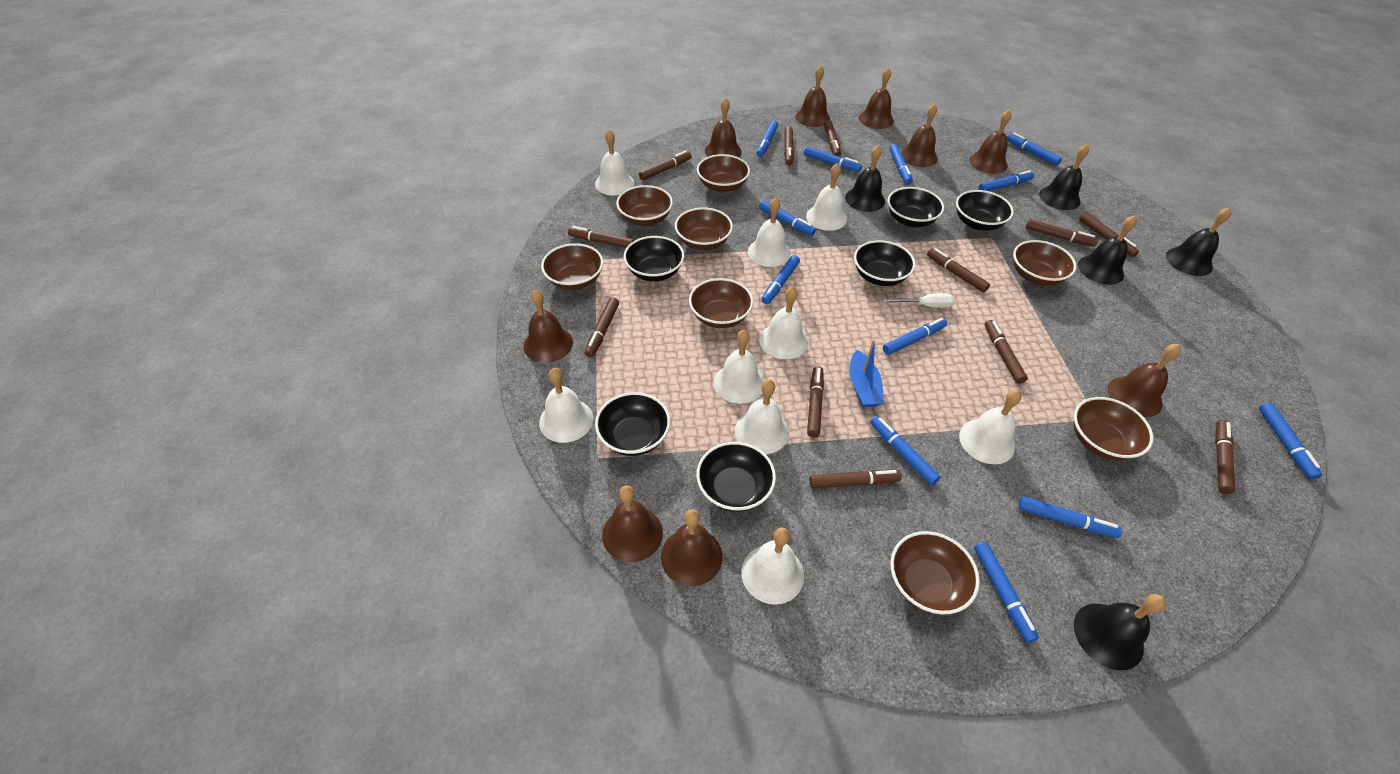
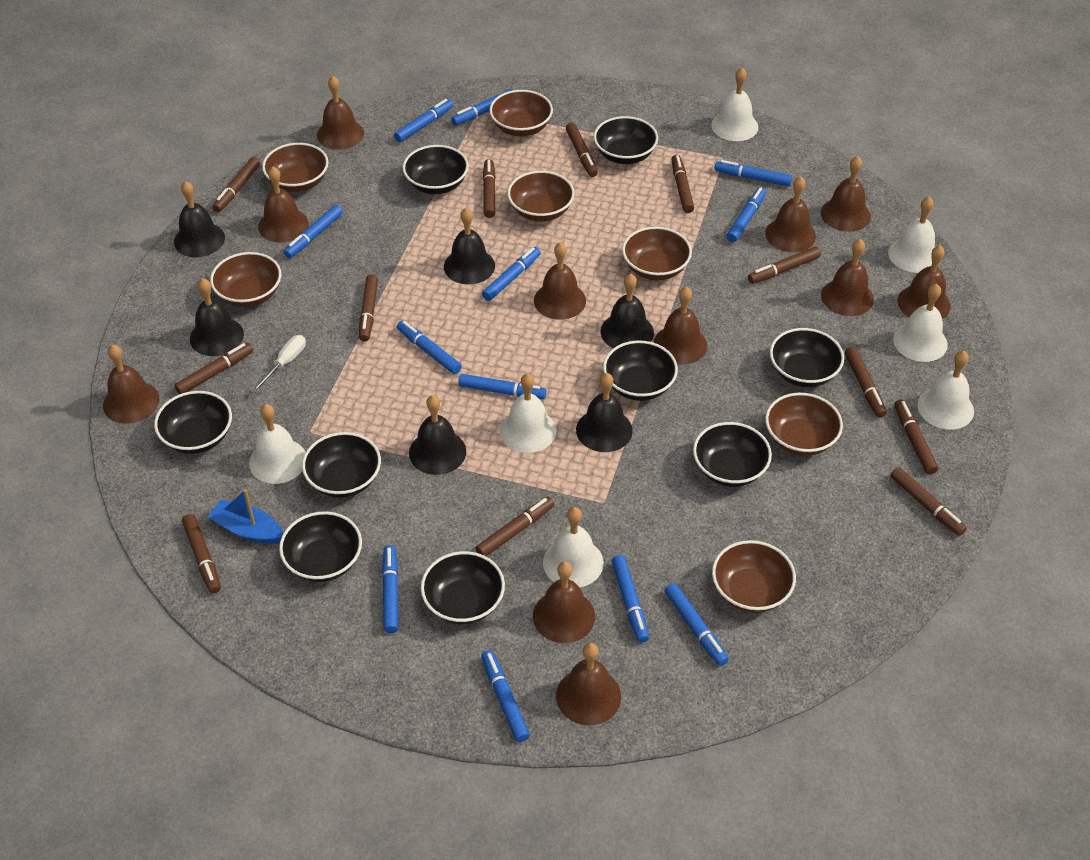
black bell: [845,146,885,212] [1039,144,1089,210] [1074,594,1166,670] [1078,215,1137,285] [1166,207,1231,276] = 5 -> [174,181,225,257] [190,278,244,356] [409,395,466,475] [444,208,495,284] [576,373,633,452] [601,274,654,348] = 6
black bowl: [595,392,670,456] [624,236,684,281] [696,442,776,512] [854,240,915,286] [888,187,944,227] [956,190,1014,231] = 6 -> [154,391,232,454] [279,511,362,582] [302,432,381,498] [403,145,469,194] [421,551,505,624] [594,116,658,164] [603,341,678,401] [693,422,772,487] [770,328,844,387] = 9
brown bell: [524,289,573,363] [602,486,663,562] [661,509,723,586] [705,98,742,157] [795,66,830,127] [859,67,894,129] [901,103,938,167] [969,110,1011,174] [1108,344,1181,417] = 9 -> [103,345,159,424] [258,167,309,242] [317,76,364,150] [533,561,595,643] [534,242,586,320] [556,643,621,725] [654,286,707,365] [765,176,816,252] [821,156,871,232] [821,239,874,316] [897,245,951,319] = 11
brown bowl: [541,243,603,290] [616,185,673,226] [675,207,733,250] [689,278,753,328] [697,154,750,192] [891,531,980,614] [1013,240,1076,286] [1074,397,1153,460] = 8 -> [210,252,281,307] [262,143,328,192] [489,90,553,136] [507,171,574,221] [622,227,692,280] [712,540,796,613] [765,393,843,456] = 7
white bell: [539,368,593,443] [595,129,634,195] [714,330,764,403] [735,379,789,454] [741,528,804,605] [748,198,791,267] [760,287,808,359] [806,163,847,231] [959,390,1022,464] = 9 -> [249,404,306,484] [500,373,556,453] [543,507,604,587] [711,68,758,141] [888,196,935,273] [893,284,948,362] [917,351,974,430] = 7

